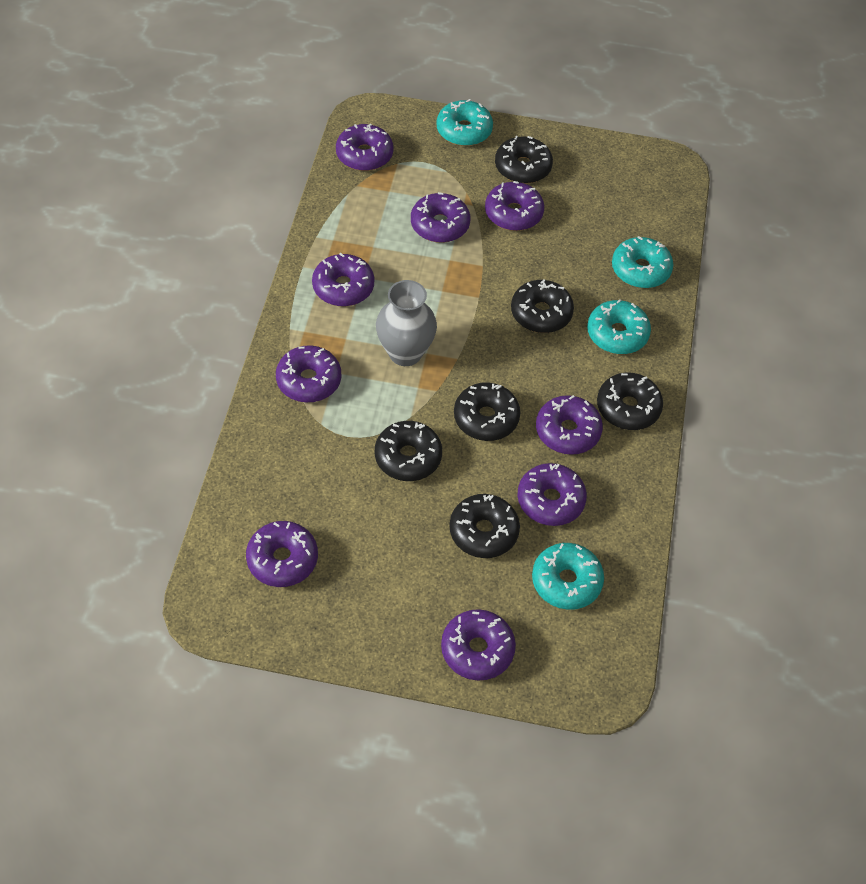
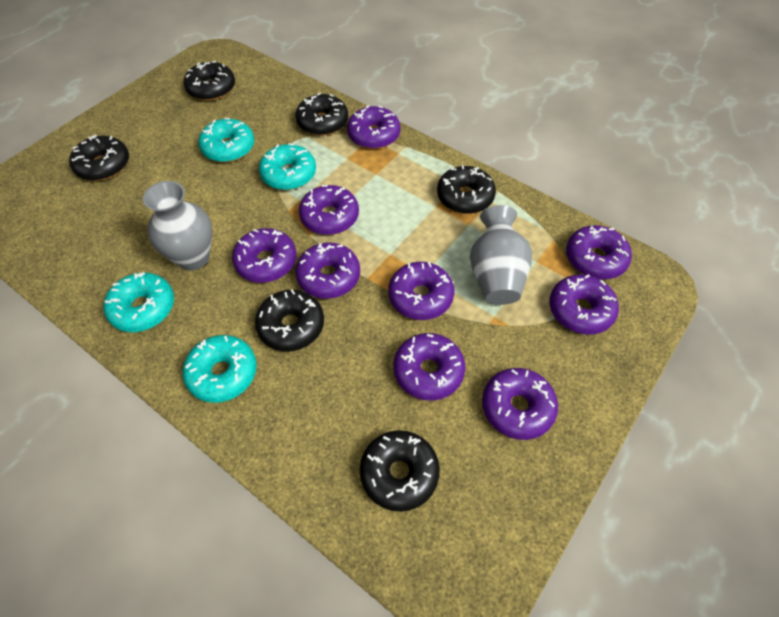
grey vase: [376,280,437,366] = 1 -> [143,181,212,271] [470,205,532,305] = 2

